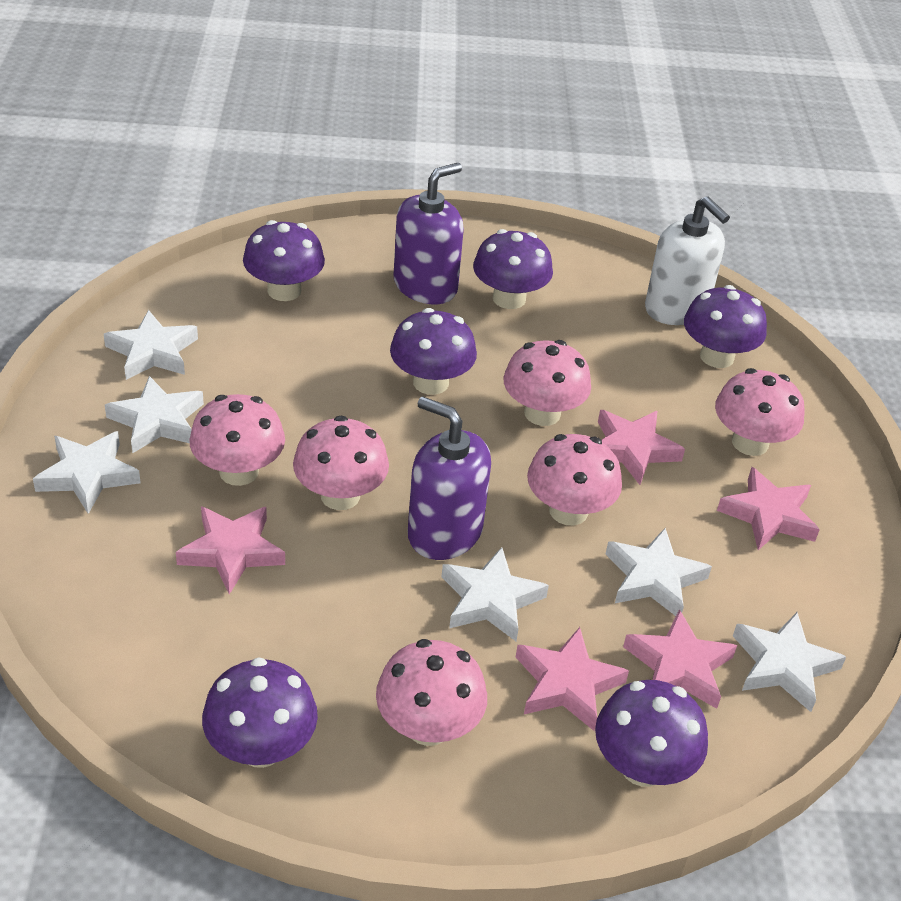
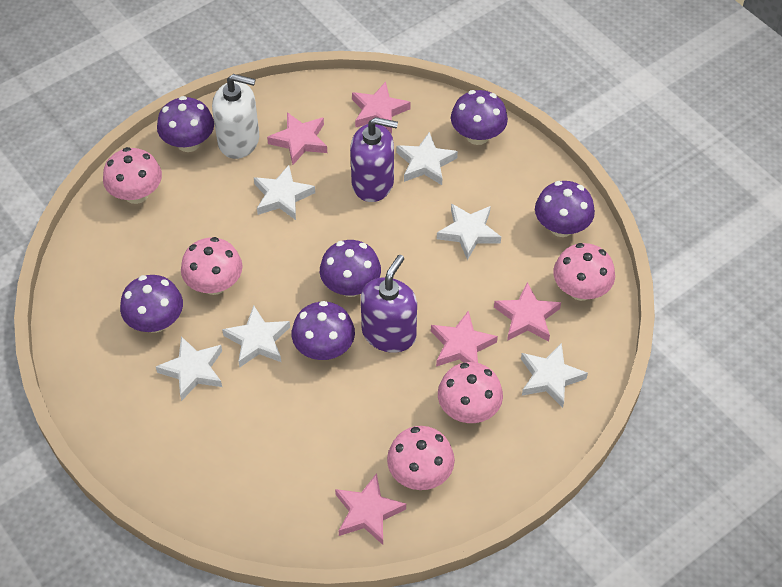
pink mushroom: [190,394,285,486] [293,416,389,510] [376,639,487,746] [503,340,591,426] [527,434,622,525] [715,368,805,456] = 6 -> [103,147,162,204] [181,237,242,295] [387,426,455,490] [438,362,503,423] [553,243,615,301] = 5

